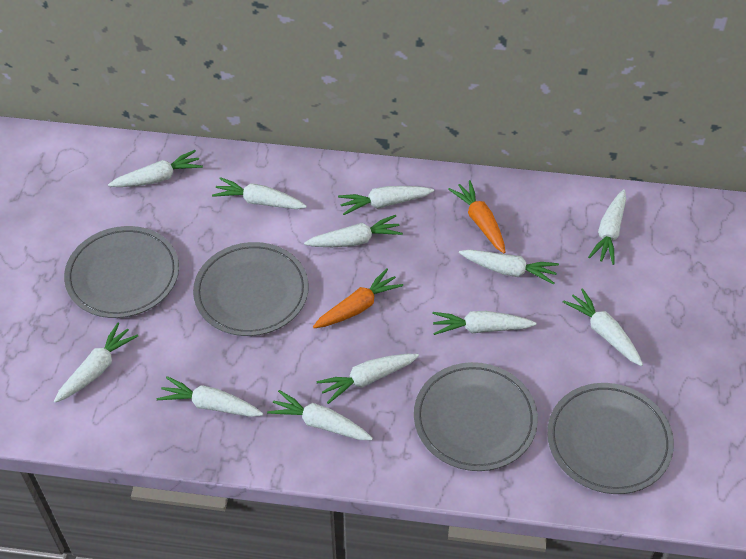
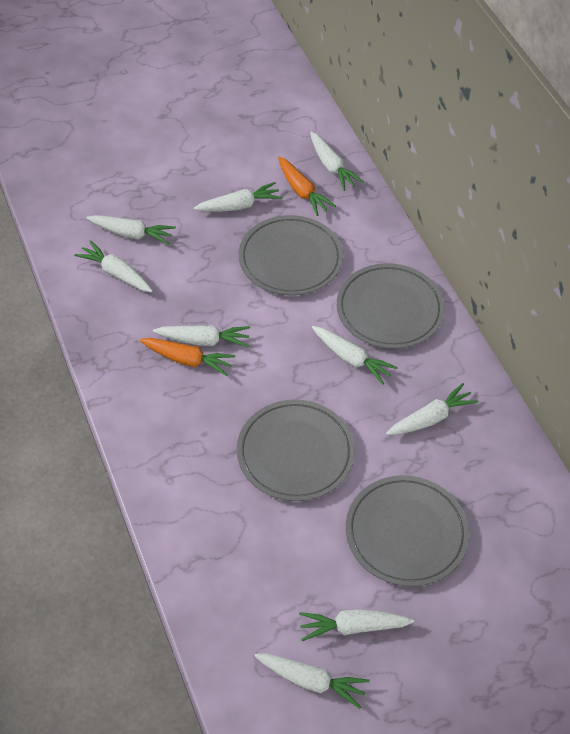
white carrot: [54,323,138,403] [108,150,203,187] [157,376,263,417] [212,177,307,209] [267,390,373,440] [304,215,403,247] [316,354,419,404] [338,186,434,215] [432,311,537,335] [459,249,559,285] [563,288,643,366] [588,189,626,265] = 12 -> [74,240,153,292] [86,215,176,245] [153,325,250,347] [193,182,282,212] [254,653,370,709] [299,609,414,641] [310,132,364,191] [312,326,398,385] [386,383,479,435] = 9

